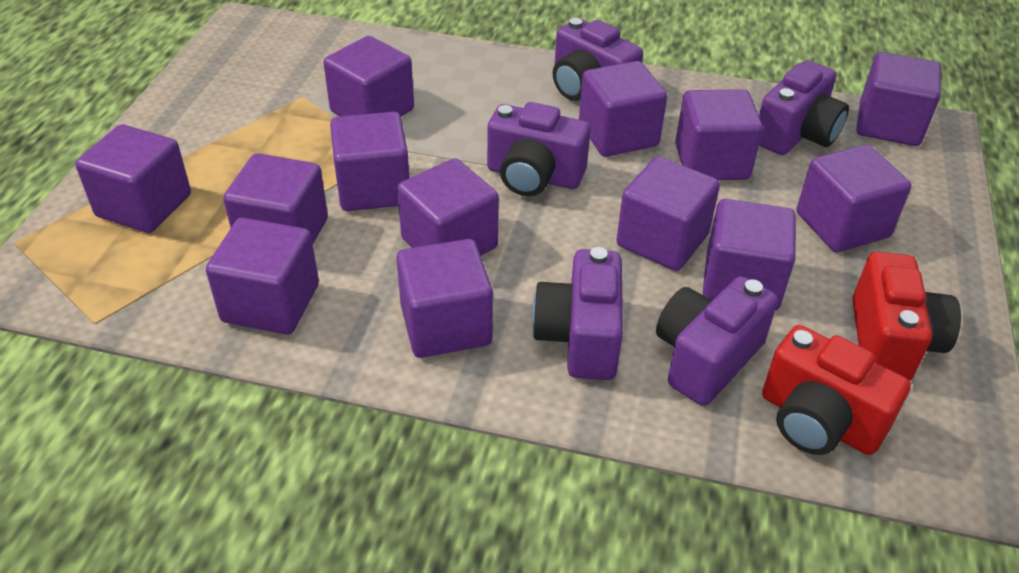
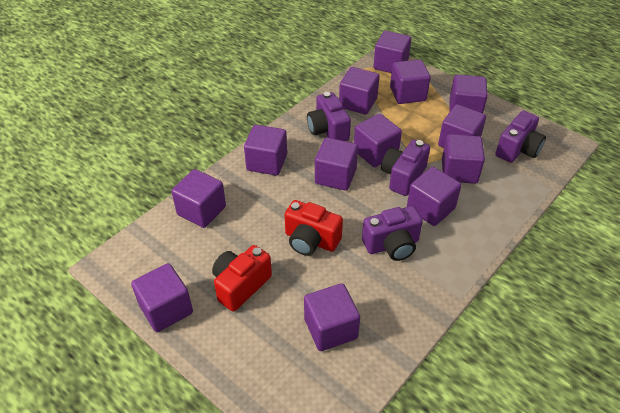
purple camera: [487,102,591,196] [532,247,623,380] [553,18,643,101] [656,276,778,406] [759,60,849,155] = 5 -> [307,92,351,141] [362,206,423,261] [381,140,430,196] [495,111,546,163] = 4

